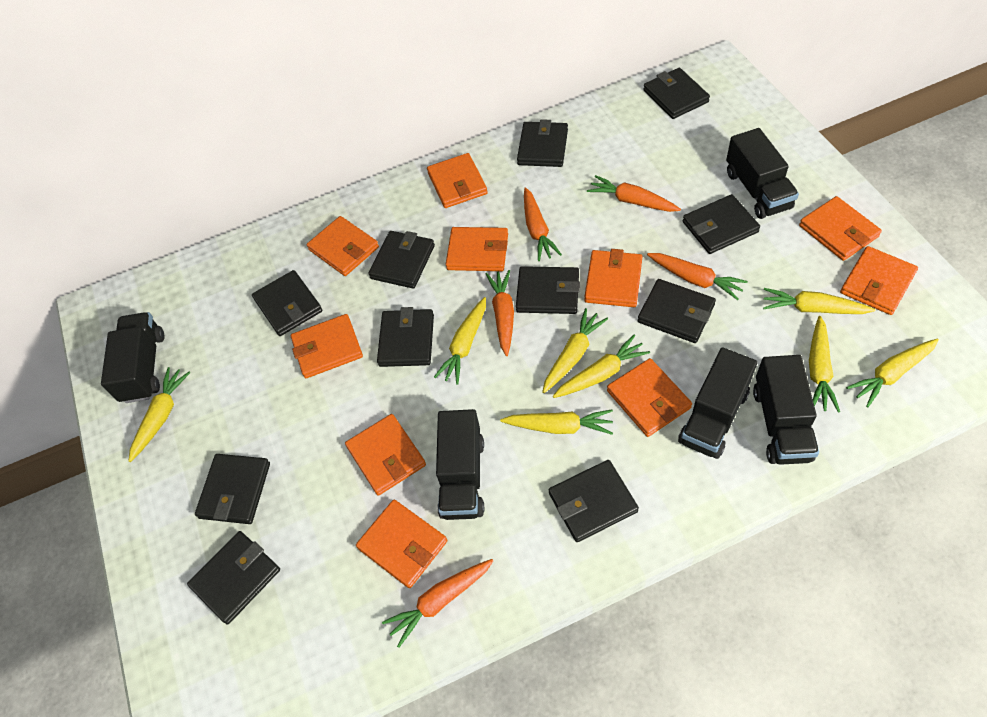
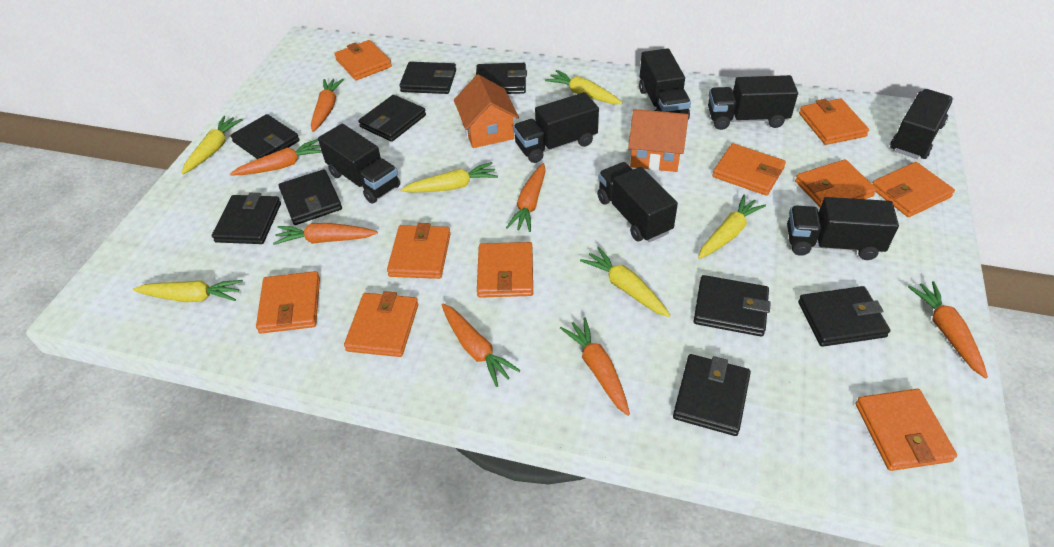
black truck: [101,312,164,403] [436,409,484,520] [678,347,757,459] [726,128,799,219] [753,355,819,465] = 5 -> [318,124,400,204] [513,92,599,163] [597,162,678,242] [639,48,691,120] [708,75,798,130] [787,197,899,260] [890,89,953,159] = 7
black wallet: [187,531,280,624] [195,454,270,524] [252,270,323,336] [368,231,435,289] [377,307,434,367] [516,266,580,314] [517,119,568,167] [549,460,639,542] [638,279,716,343] [643,68,710,119] [683,194,760,254] = 11 -> [212,193,281,244] [230,114,300,159] [279,169,342,225] [358,95,426,142] [399,62,456,94] [476,63,527,94] [673,354,751,436] [694,275,771,337] [798,286,890,347] = 9
orange carrot: [382,559,493,648] [486,270,514,356] [524,187,562,261] [587,175,681,212] [647,253,748,300] = 5 -> [230,139,322,175] [273,223,378,245] [311,79,344,132] [442,304,521,387] [506,163,546,232] [560,318,630,416] [908,281,988,379] = 7
orange house: none = 0 -> [454,74,519,148] [628,109,689,172] = 2
yellow carrot: [129,367,190,462] [434,297,486,385] [500,410,613,435] [542,308,608,393] [553,335,650,398] [763,288,875,314] [809,316,840,413] [846,339,939,407] = 8 -> [133,280,243,302] [182,116,243,174] [401,162,498,192] [545,70,623,104] [580,247,671,317] [698,195,766,259] = 6

